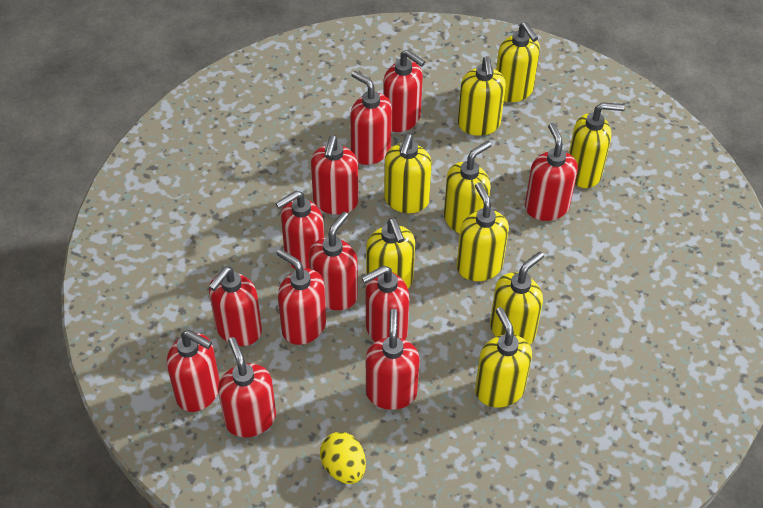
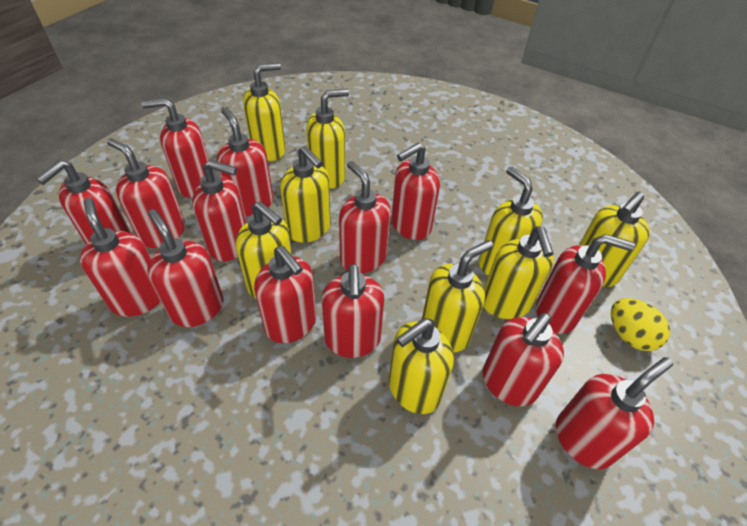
red soap dispenser: [167,330,220,412] [209,267,262,346] [218,337,276,437] [275,191,324,270] [277,249,326,345] [309,212,358,310] [311,135,359,215] [350,71,392,165] [361,265,409,342] [366,309,420,410] [383,50,425,132] [525,123,578,221] = 12 -> [36,160,132,244] [80,198,161,317] [107,138,185,248] [141,98,209,198] [147,209,224,327] [192,160,246,262] [217,107,273,216] [254,246,317,343] [322,264,384,358] [339,161,391,273] [391,143,440,240] [482,313,564,406] [536,234,635,334] [556,357,673,469] = 14

